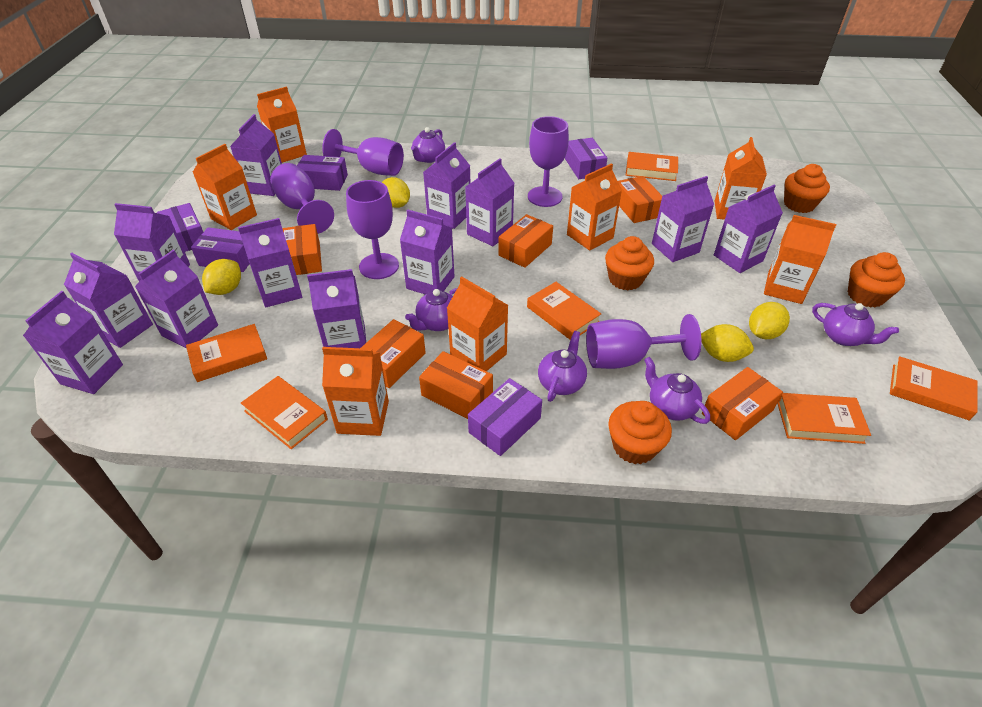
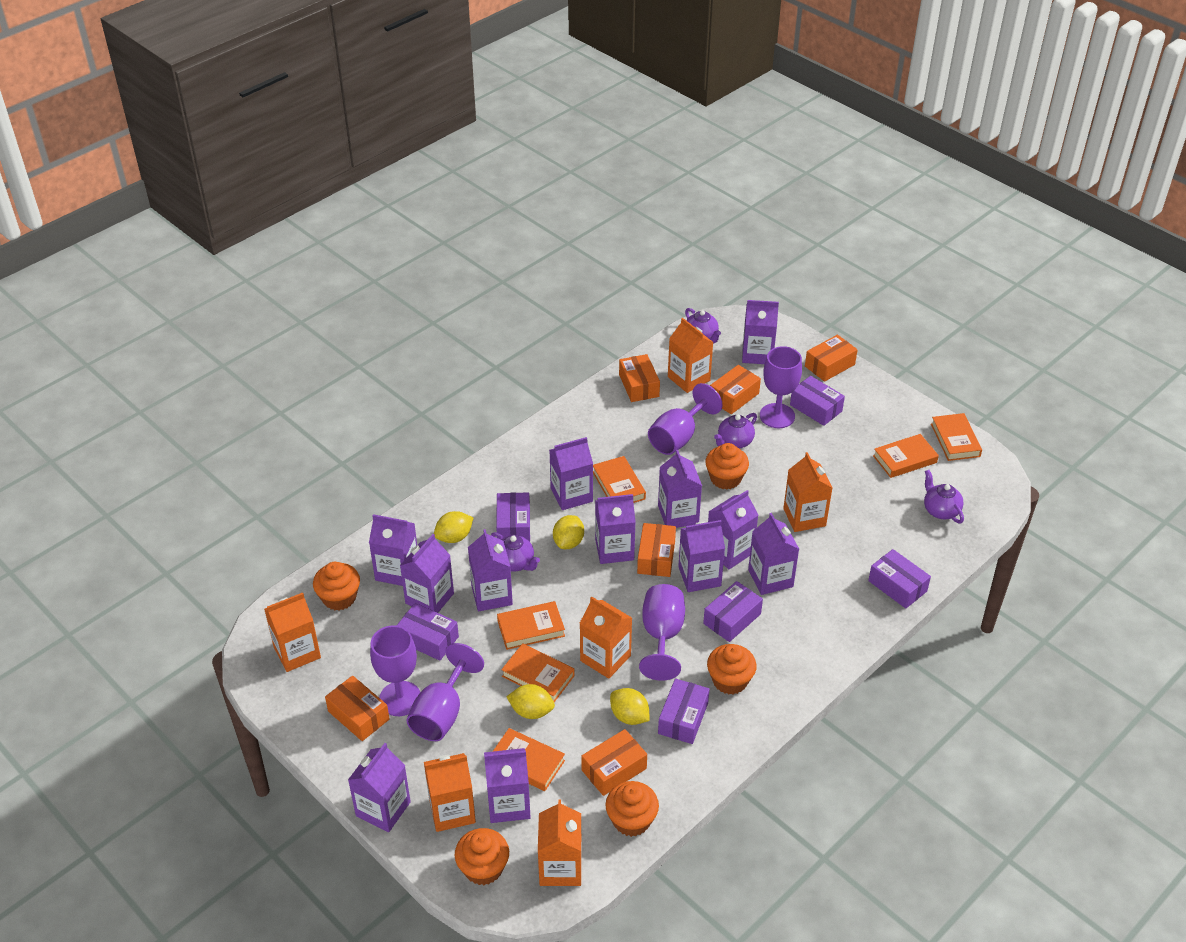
orange carton: [193,144,257,230] [257,87,307,163] [322,347,389,436] [447,276,508,371] [567,163,622,251] [715,137,767,220] [764,215,836,304] = 7 -> [264,592,321,672] [424,753,476,832] [538,800,582,886] [580,597,632,679] [668,318,713,393] [783,452,832,532] = 6
orange cupcake: [605,236,654,290] [608,401,672,464] [784,164,830,213] [848,252,905,308] = 4 -> [313,562,360,610] [455,828,509,885] [605,781,659,837] [705,443,749,490] [707,644,757,695] = 5
purple box: [157,203,203,252] [191,227,250,272] [297,155,348,191] [468,378,542,456] [565,138,607,179] = 5 -> [396,603,459,661] [496,493,530,542] [658,679,709,744] [703,581,763,642] [790,376,845,426] [868,549,931,608] = 6
purple teapot: [405,288,457,331] [411,127,445,163] [538,331,587,402] [644,357,710,424] [812,303,899,346] = 5 -> [491,532,540,572] [685,308,721,344] [714,413,757,448] [924,470,964,523] = 4

